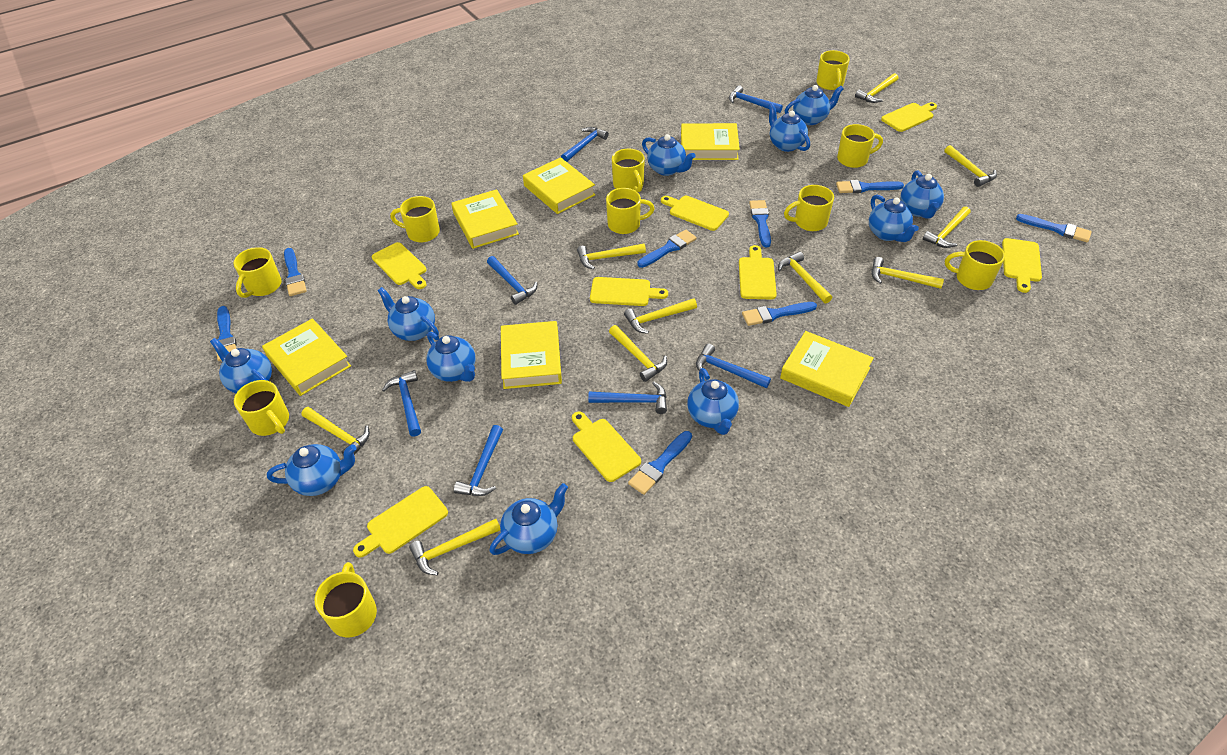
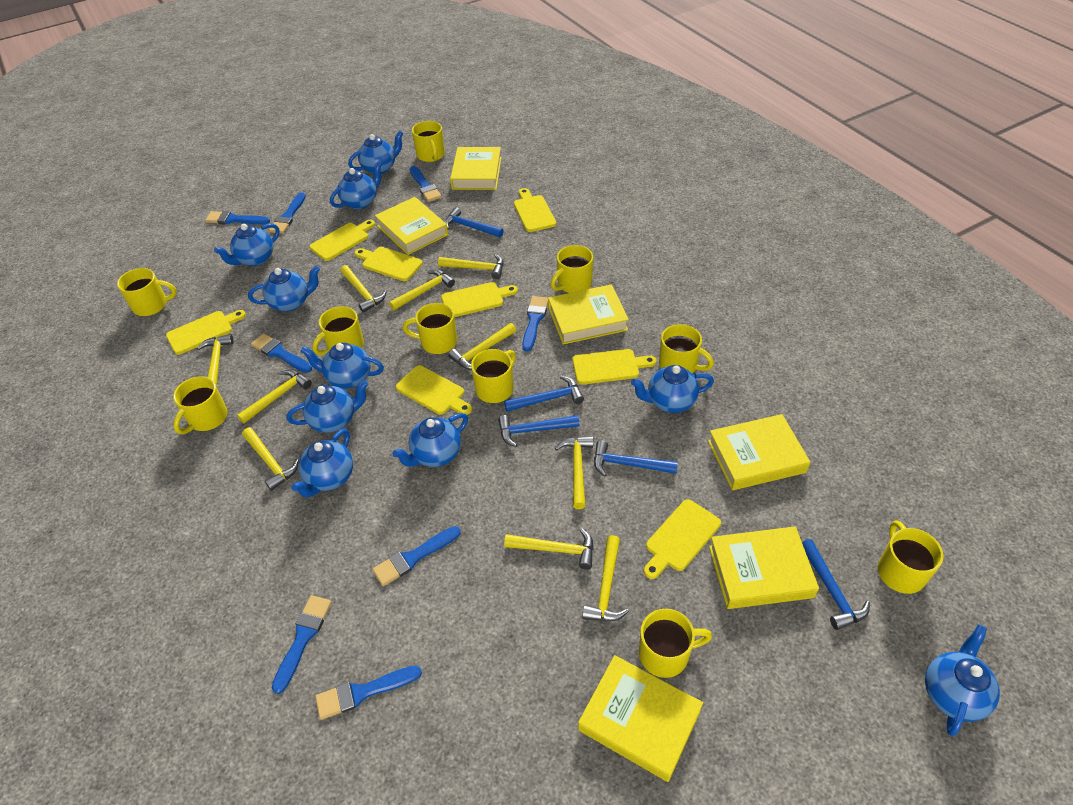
blue hammer: [382,370,421,437] [454,425,503,496] [487,256,537,305] [561,127,609,162] [588,382,667,414] [696,344,771,388] [729,85,783,113] = 7 -> [444,207,504,237] [498,415,580,447] [504,376,584,412] [594,440,678,477] [802,539,870,630] = 5
blue teapot: [210,338,272,393] [267,444,357,496] [378,287,439,341] [426,332,476,382] [490,483,568,555] [642,134,696,176] [687,368,739,435] [768,103,810,152] [785,85,844,125] [869,195,919,242] [900,170,944,219] = 11 -> [214,223,279,266] [248,266,320,312] [286,380,368,433] [291,429,353,498] [300,343,384,389] [330,161,382,209] [348,131,403,174] [392,413,468,467] [631,365,714,413] [925,624,1000,736] = 10

